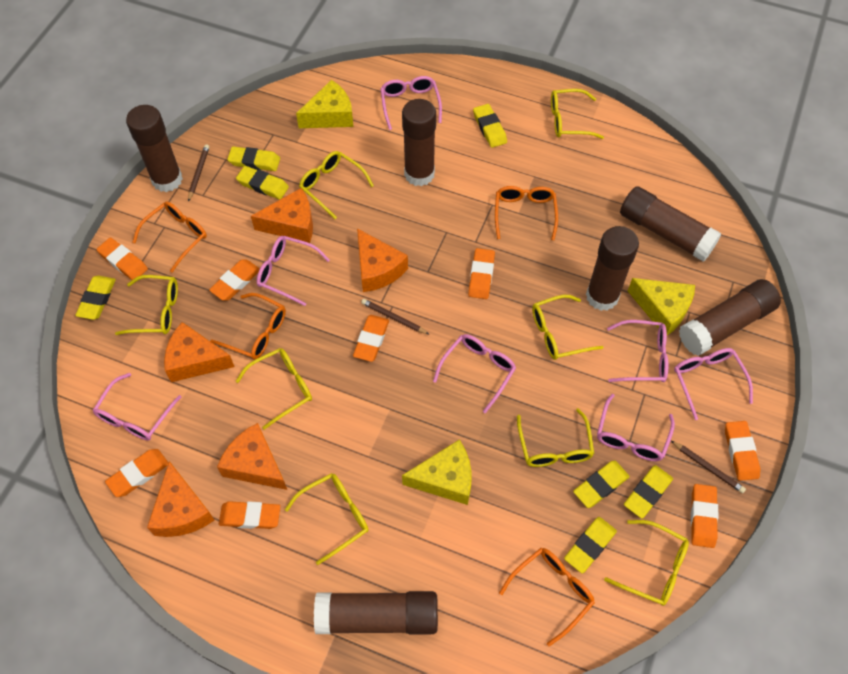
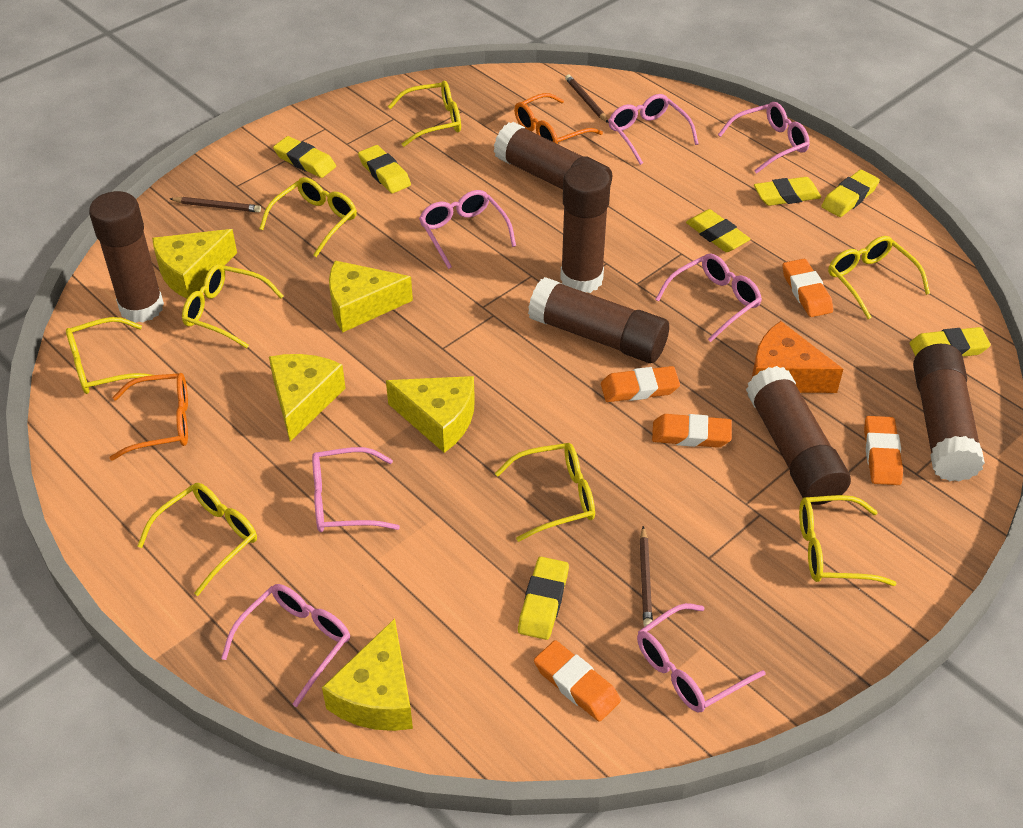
orange cheese: [147,461,214,537] [164,322,234,382] [217,423,287,490] [251,188,313,243] [357,228,408,292] = 5 -> [751,321,843,393] = 1
orange eraser: [97,238,148,280] [105,449,169,497] [209,259,260,301] [219,501,280,529] [353,315,389,362] [468,248,495,299] [691,484,718,548] [725,421,760,481] = 8 -> [534,640,621,722] [601,366,680,402] [652,414,732,448] [783,259,833,317] [864,416,903,485] = 5
orange glasses: [132,202,207,273] [210,293,286,359] [495,186,558,240] [499,548,595,646] = 4 -> [109,373,188,461] [514,93,603,144] = 2
yellow cheese: [296,80,353,128] [402,440,472,505] [628,278,695,335] = 3 -> [152,229,237,299] [269,354,346,442] [322,618,413,731] [329,261,413,332] [386,376,475,453] = 5

